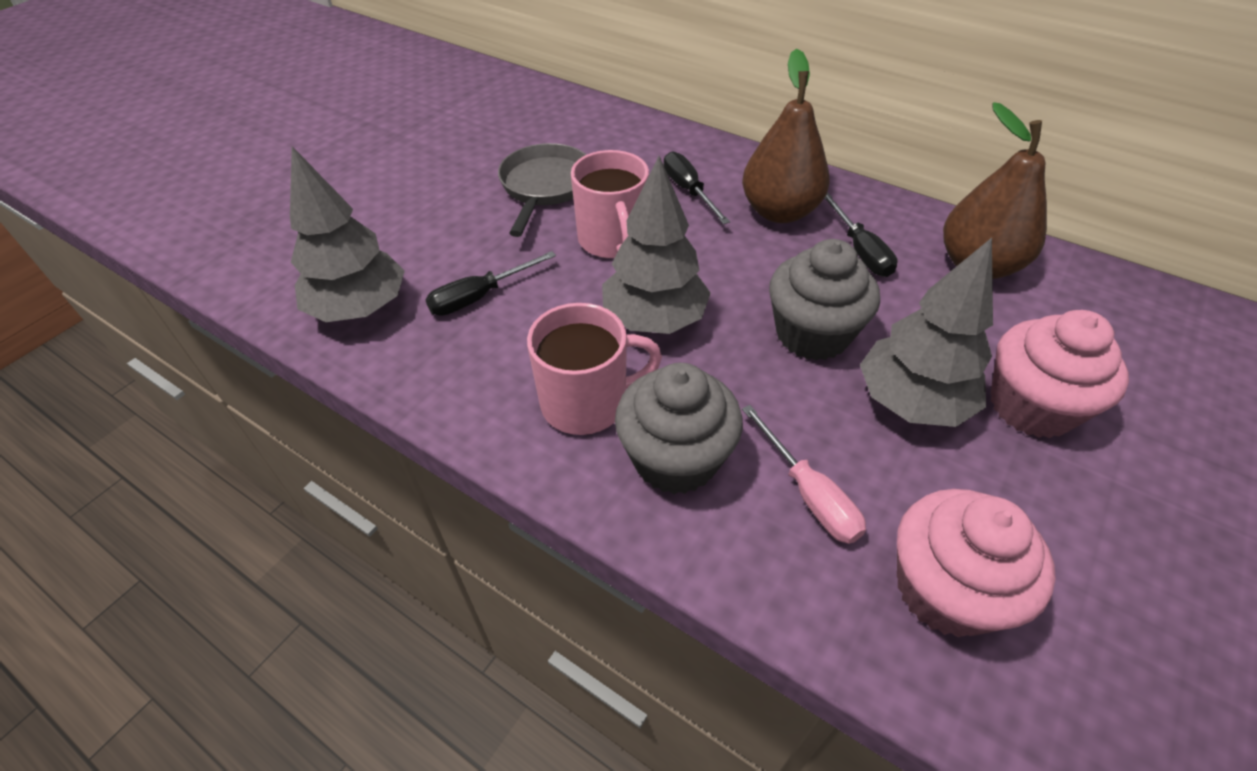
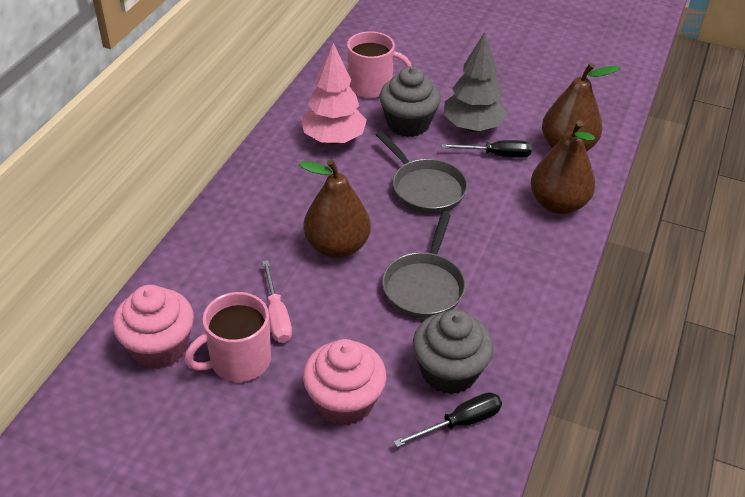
black screwdriver: [426,251,556,316] [664,151,730,224] [824,192,898,277] = 3 -> [394,392,502,447] [441,140,532,158] = 2
brown pear: [742,49,829,223] [943,102,1047,279] = 2 -> [299,159,371,258] [531,120,595,214] [542,63,620,152] = 3
grey pan: [498,143,587,237] = 1 -> [376,131,468,214] [382,212,466,319] = 2
grey tree: [290,146,405,322] [602,156,711,334] [860,238,993,427] = 3 -> [443,32,507,132] = 1
pink tree: none = 0 -> [301,43,367,144] = 1

